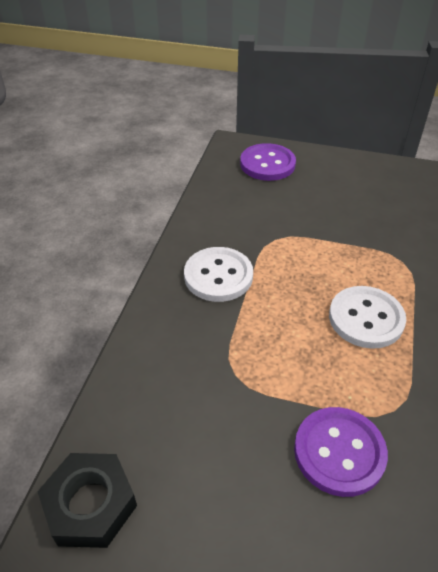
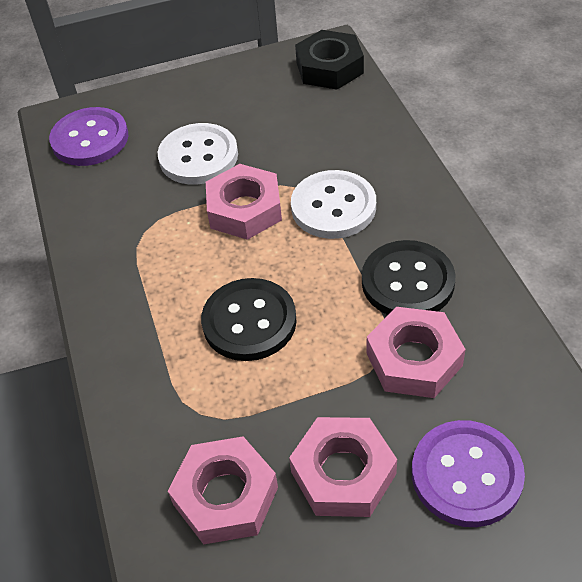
black button: none = 0 -> [201,278,297,361] [362,240,455,315] = 2
pink nut: none = 0 -> [168,436,278,545] [206,164,282,240] [289,417,397,517] [367,307,466,398] = 4

